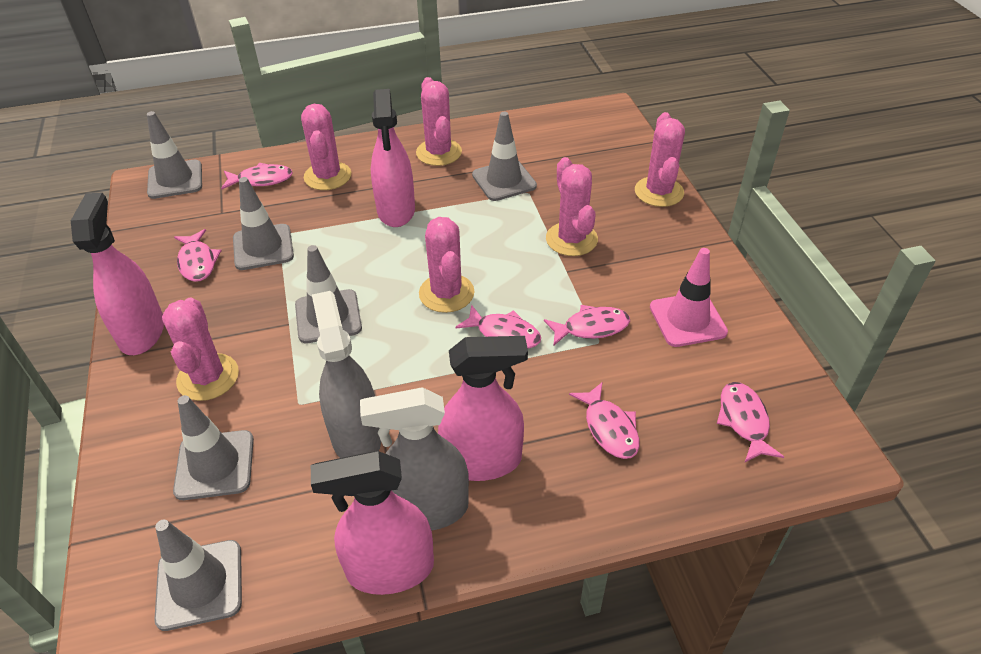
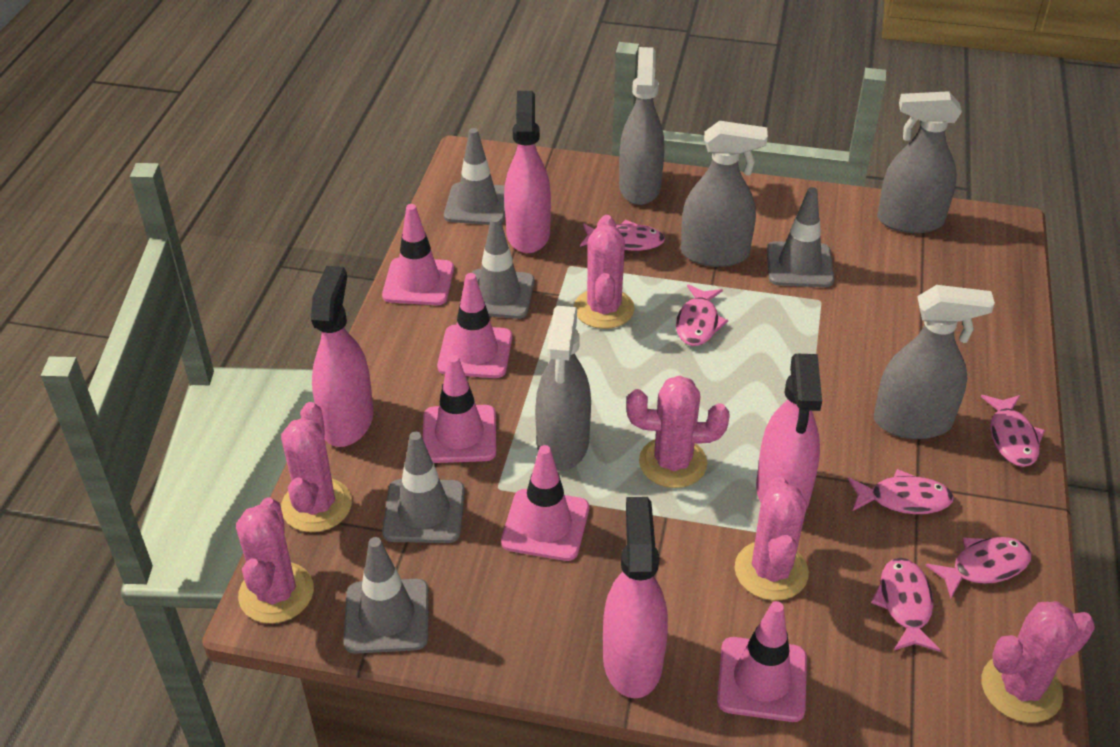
grey spray bottle: [312,291,381,458] [360,388,469,531] = 2 -> [535,306,591,471] [619,47,664,205] [681,121,768,267] [874,285,995,439] [877,91,962,233] = 5
grey traffic cone: [147,111,202,199] [154,520,242,631] [173,395,254,500] [233,177,294,270] [295,245,362,343] [472,112,537,201] = 6 -> [343,537,429,654] [382,432,465,543] [444,128,505,225] [472,216,534,319] [767,187,834,287] = 5
pink traffic cone: [650,248,728,347] = 1 -> [382,204,454,305] [423,355,496,463] [437,273,512,378] [501,445,589,561] [717,601,807,722] = 5

